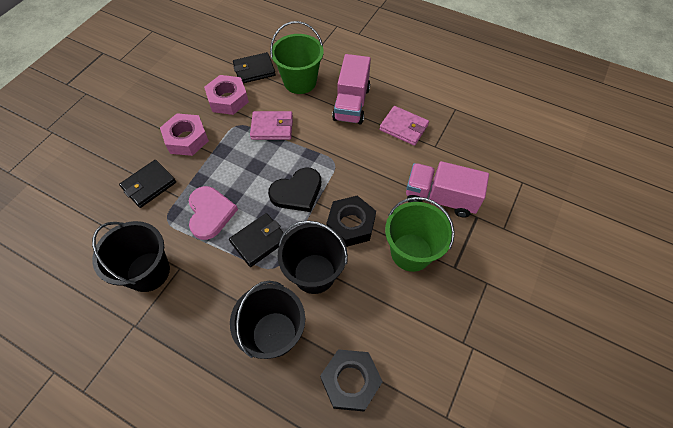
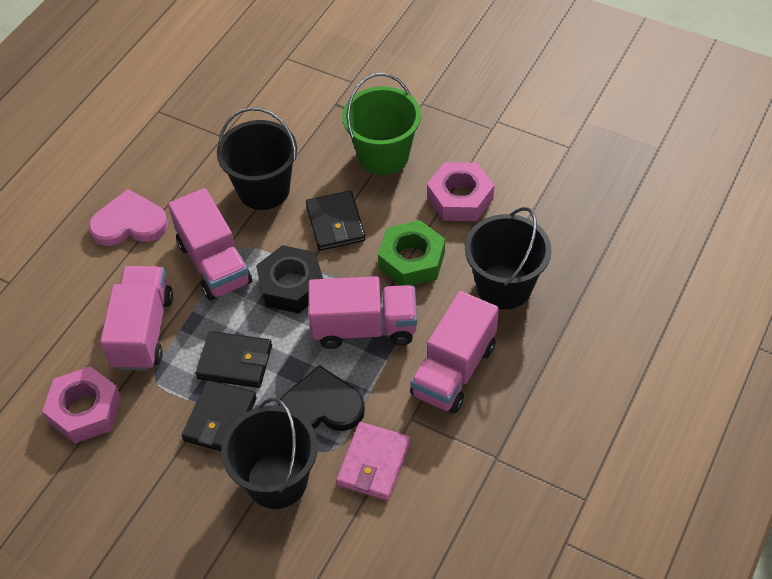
black nut: [320,349,383,412] [326,196,376,247] = 2 -> [256,245,323,313] = 1
green bucket: [270,21,324,94] [385,197,455,272] = 2 -> [342,73,421,175] = 1
green nut: none = 0 -> [378,220,445,286] = 1
pink truck: [332,54,371,125] [406,161,489,218] = 2 -> [100,266,173,371] [168,188,252,300] [309,276,417,349] [410,291,499,413] = 4
pink wallet: [250,111,293,140] [379,106,429,146] = 2 -> [336,422,410,501] = 1

